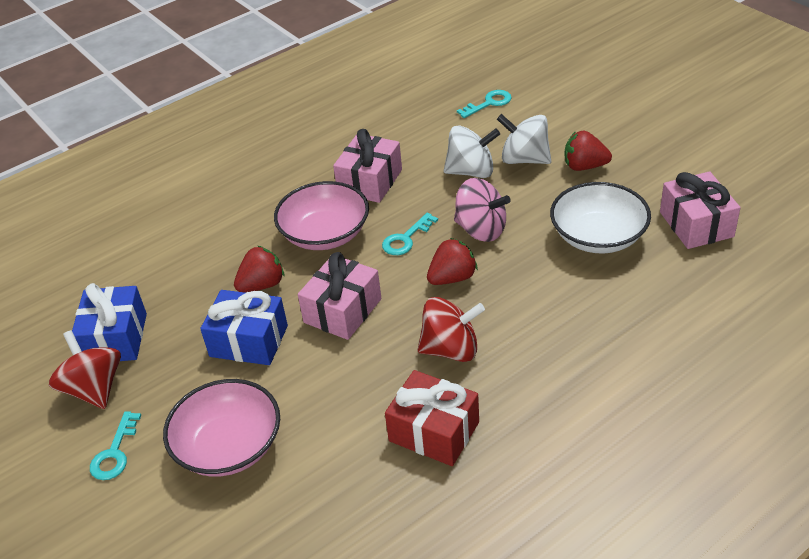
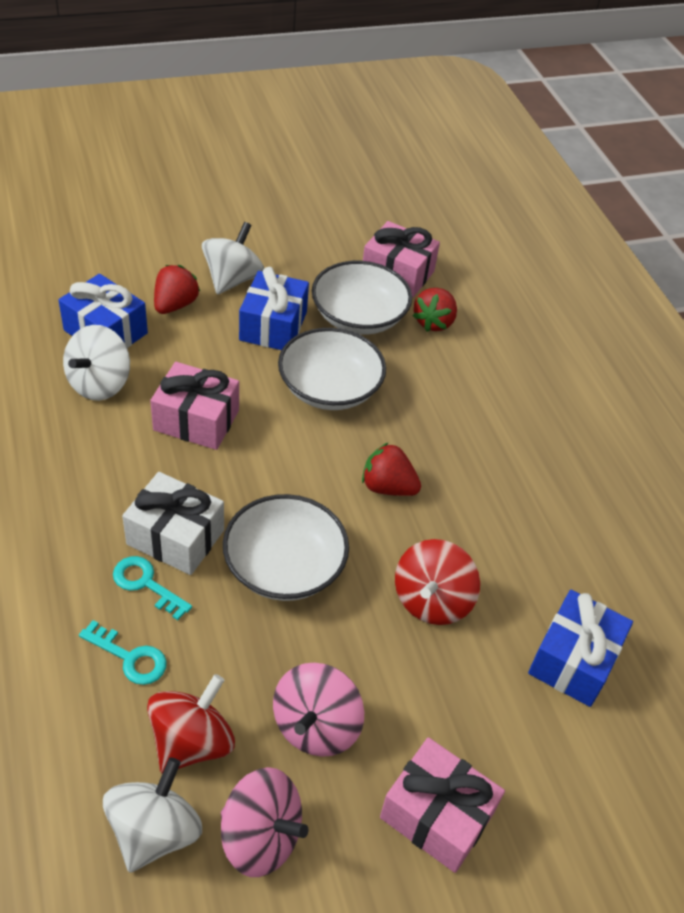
blue gift: [72,283,147,361] [200,290,288,365] = 2 -> [59,274,148,348] [239,267,309,350] [528,590,633,707] = 3
pink bowl: [163,379,280,477] [274,181,369,250] = 2 -> none = 0
pink spinning top: [454,178,511,242] = 1 -> [221,767,308,877] [273,663,364,757] = 2
red gift: [385,370,479,466] = 1 -> none = 0
turquoise key: [90,411,141,480] [382,213,438,255] [457,90,512,118] = 3 -> [79,620,167,685] [113,556,192,620] = 2
white bowl: [550,182,651,253] = 1 -> [223,494,349,601] [278,328,386,410] [312,261,412,335] = 3
white gift: none = 0 -> [122,472,224,575] = 1
white spinning top: [444,126,500,178] [497,114,551,164] = 2 -> [63,325,130,401] [103,757,202,873] [202,222,264,295] = 3

